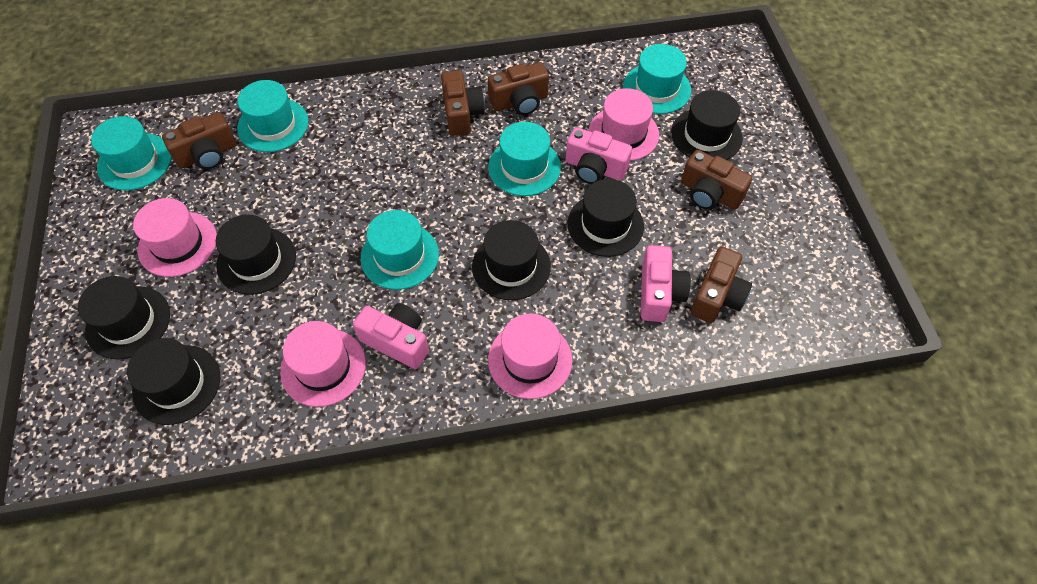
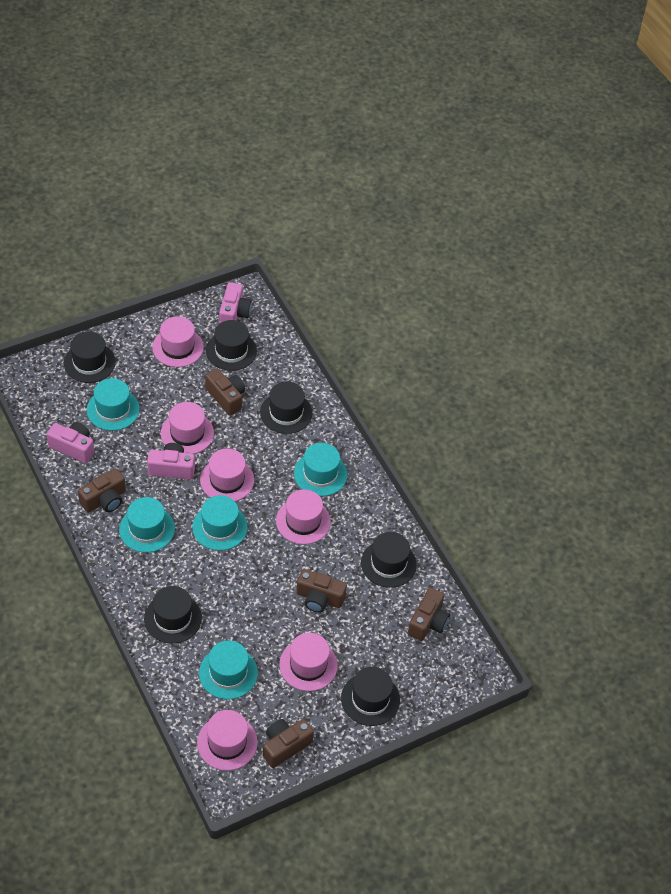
pink hat: [133,198,217,277] [280,321,366,407] [488,314,572,399] [589,88,659,161] = 4 -> [152,316,204,367] [161,402,214,454] [197,710,258,771] [200,448,254,501] [276,489,331,544] [279,633,338,691] = 6

